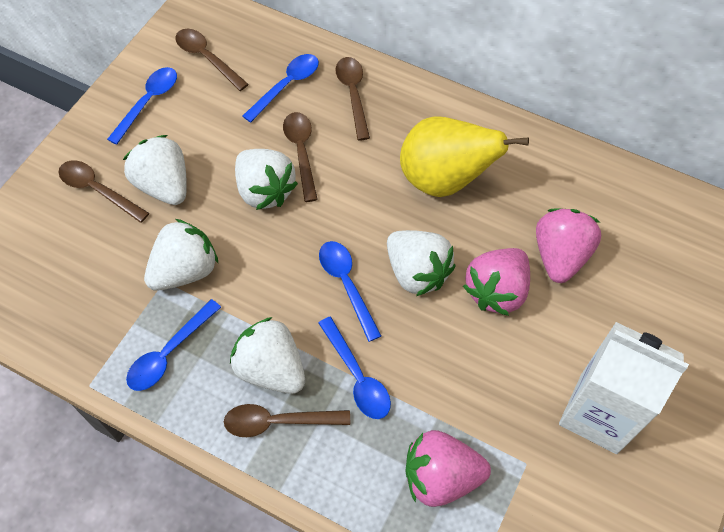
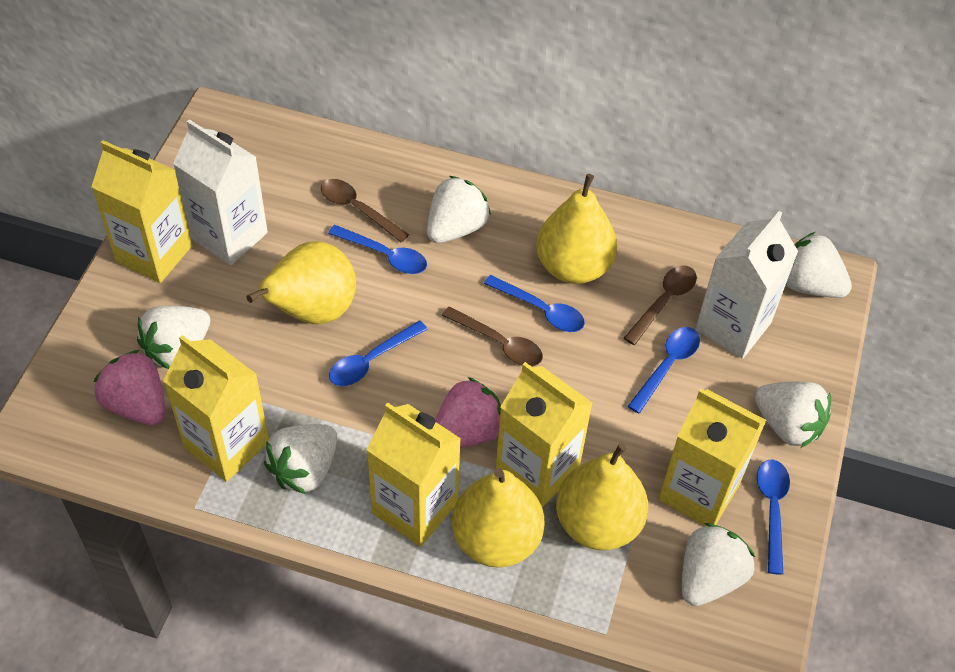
brown spoon: [58,160,149,223] [175,29,249,91] [224,404,350,437] [283,112,318,202] [336,57,370,140] = 5 -> [321,179,409,243] [442,306,543,366] [624,265,697,345] = 3
pink strawberry: [405,430,491,507] [463,248,530,316] [536,208,601,283] = 3 -> [94,350,165,425] [436,377,501,448] = 2
white carton: [559,322,689,454] = 1 -> [173,119,268,265] [695,211,798,359] = 2
white strawberry: [123,135,187,205] [144,219,219,291] [230,317,305,394] [235,149,298,210] [387,230,456,296] = 5 -> [137,305,210,369] [264,424,337,494] [427,176,491,243] [682,523,755,606] [754,381,831,448] [786,232,852,298] = 6
yellow carton: none = 0 -> [91,140,192,283] [163,335,269,482] [367,403,461,547] [496,362,593,508] [659,389,766,526] = 5
yellow pear: [400,116,529,197] = 1 -> [246,241,356,324] [452,468,544,568] [536,174,617,284] [556,443,648,550] = 4

